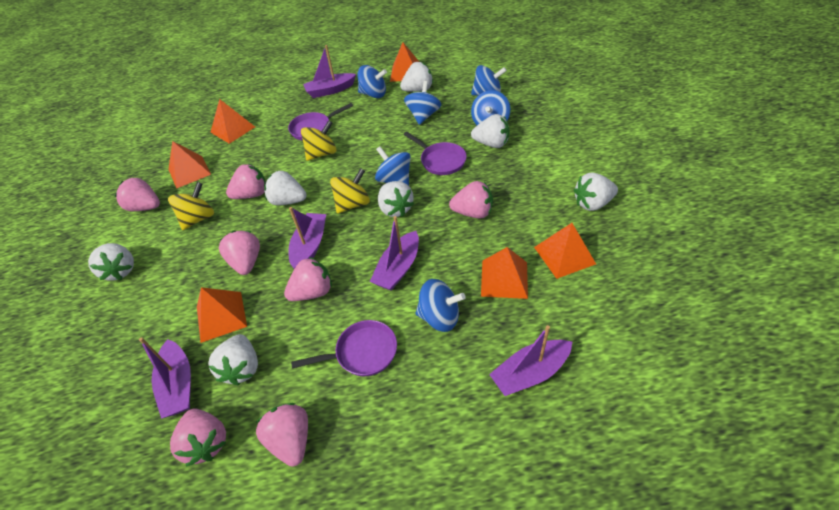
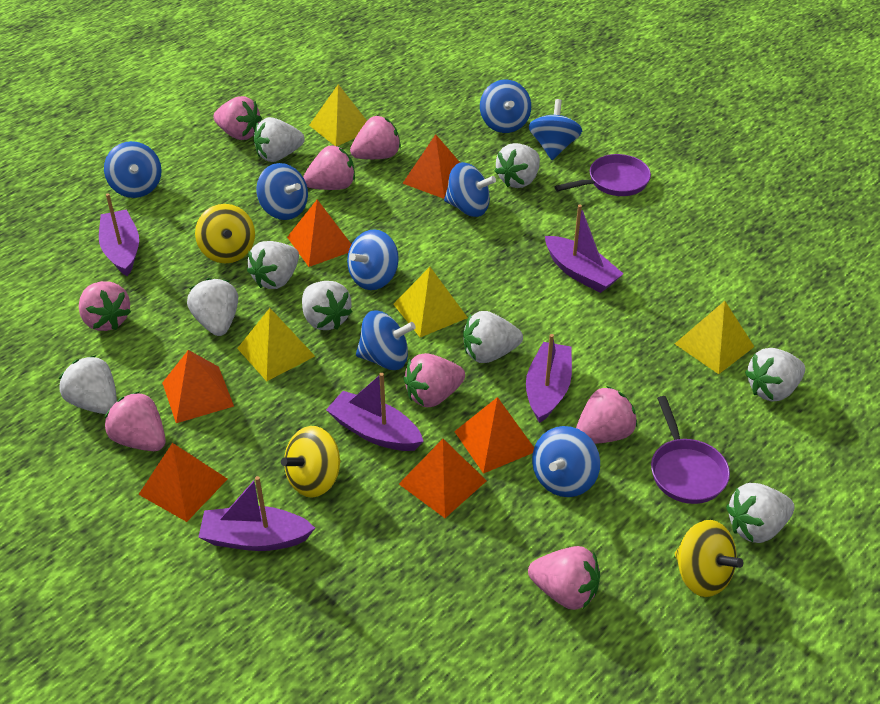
blue spinning top: [358,65,387,98] [375,146,411,186] [404,81,441,125] [415,279,466,332] [471,65,507,96] [471,90,510,125] = 6 -> [104,141,162,198] [256,163,308,220] [347,229,399,290] [356,311,416,370] [444,162,496,217] [480,80,531,133] [529,99,582,160] [532,426,600,497] = 8
pink strawberry: [115,177,160,211] [170,409,226,466] [219,231,260,275] [226,164,266,199] [256,403,308,467] [284,257,332,301] [449,181,493,219] = 7 -> [79,281,131,331] [105,391,165,451] [213,96,262,140] [303,145,355,190] [350,116,401,159] [404,353,465,407] [528,546,600,610] [576,386,637,444] = 8
purple pan: [288,103,353,141] [291,320,397,376] [403,132,467,175] = 3 -> [554,154,651,196] [651,396,730,504] = 2
white strawberry: [88,243,134,281] [208,334,258,385] [264,171,307,205] [378,181,414,217] [400,62,433,92] [471,114,510,148] [574,173,618,211] = 7 -> [59,355,117,414] [187,278,238,336] [247,241,299,289] [254,117,305,162] [302,281,352,330] [463,311,523,363] [495,143,540,188] [726,483,794,543] [745,348,805,402] = 9
yellow pyramid: none = 0 -> [237,308,315,381] [309,84,367,146] [393,267,468,337] [675,301,754,374] = 4

